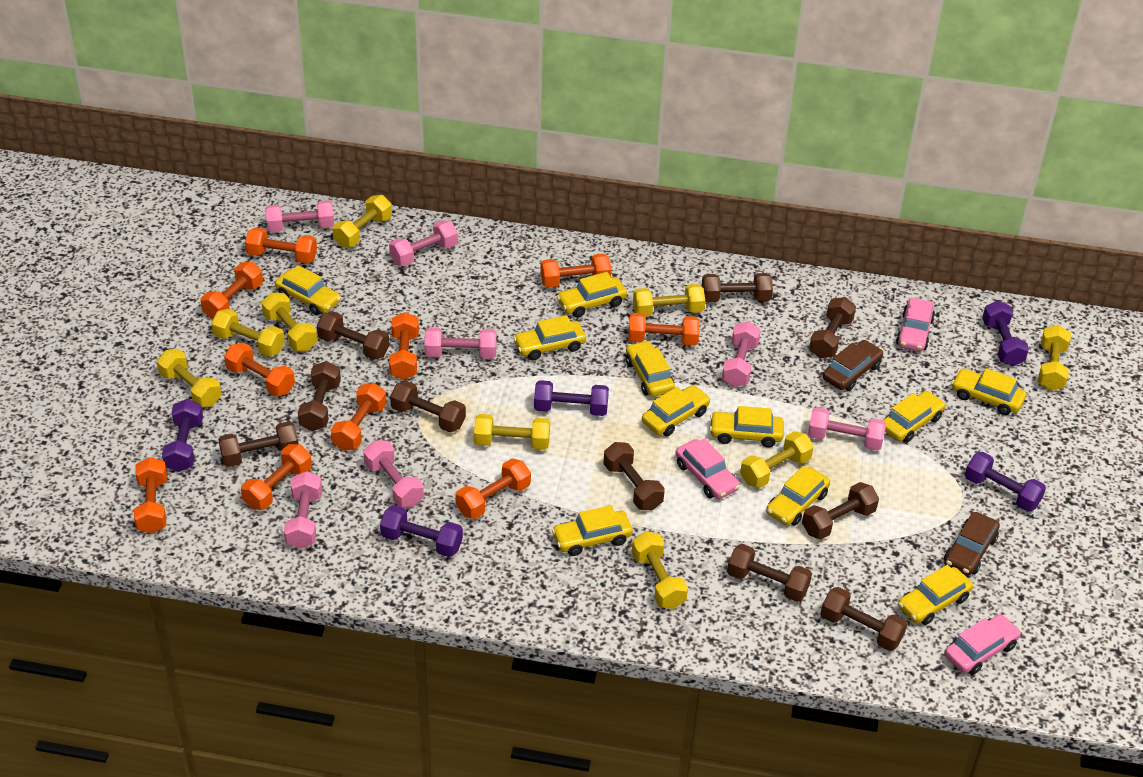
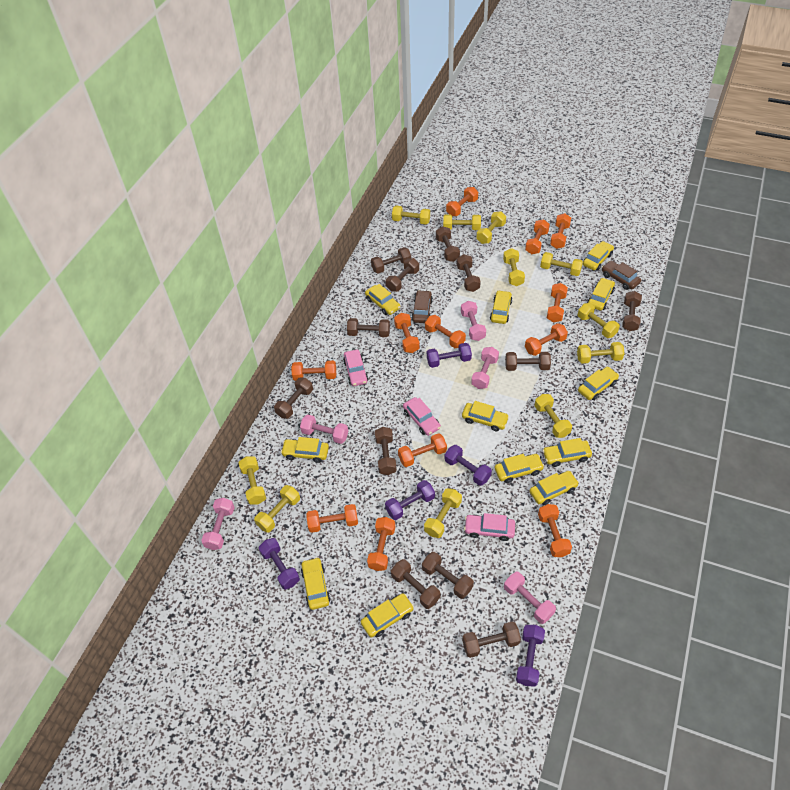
brown dumbbell: [218,421,299,467] [298,361,341,431] [317,311,390,360] [390,381,466,432] [603,442,665,510] [702,273,773,302] [727,544,812,602] [802,482,879,539] [809,297,856,358] [821,587,907,651] = 10 -> [274,377,313,419] [347,318,390,337] [371,247,411,273] [375,427,397,475] [386,258,419,292] [391,559,440,609] [422,552,474,599] [436,226,460,262] [457,254,481,292] [462,621,521,658] [505,352,551,371] [622,291,642,331] = 12
orange dumbbell: [134,457,167,534] [201,262,263,319] [224,342,295,397] [241,444,312,510] [245,227,317,264] [331,383,387,451] [389,312,419,380] [456,458,531,519] [540,254,611,288] [628,313,700,346] = 10 -> [291,361,336,381] [306,504,358,533] [367,517,395,571] [394,313,420,353] [398,433,447,467] [425,315,466,348] [446,187,478,216] [525,219,550,254] [525,323,568,356] [538,504,572,557] [547,283,568,322] [550,213,571,249] = 12
pink dumbbell: [266,201,334,232] [284,471,322,549] [363,440,424,507] [389,220,458,266] [424,328,497,359] [722,321,761,387] [808,407,886,451] = 7 -> [201,498,235,550] [300,415,348,444] [461,301,486,341] [471,347,499,389] [504,572,556,624] = 5
yellow car: [275,265,341,315] [513,315,586,360] [552,505,633,556] [557,272,627,317] [626,340,675,397] [642,385,711,436] [709,406,784,447] [766,466,830,526] [883,391,945,443] [898,565,973,625] [952,368,1026,415] = 11 -> [281,437,329,463] [301,557,331,610] [361,593,414,638] [365,284,401,315] [462,401,509,431] [490,290,512,324] [495,454,544,483] [530,471,579,505] [543,438,592,467] [578,367,619,400] [583,241,614,271] [587,278,615,311] = 12
yellow dumbbell: [157,349,221,407] [211,309,285,357] [261,292,317,351] [332,195,392,248] [474,414,550,450] [632,532,688,609] [633,284,705,317] [740,431,814,488] [1038,325,1071,391] = 9 -> [238,456,266,504] [254,485,300,533] [392,206,430,224] [424,488,462,538] [443,214,481,230] [477,211,506,244] [503,248,525,286] [535,394,572,438] [540,252,583,276] [577,342,625,364] [578,303,620,338] = 11

